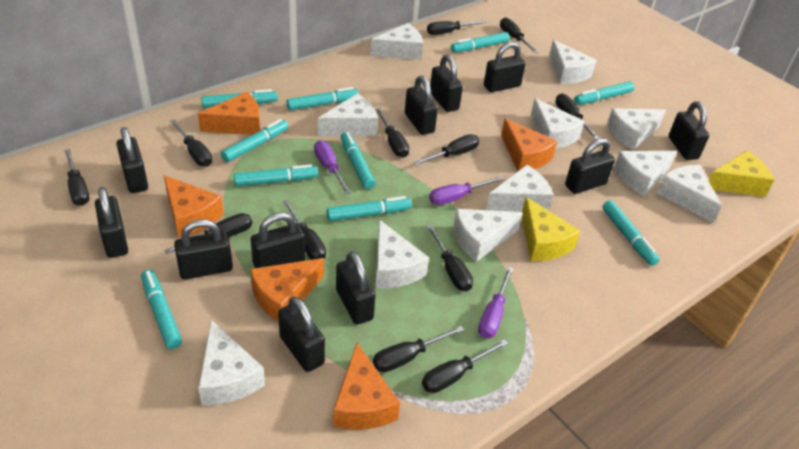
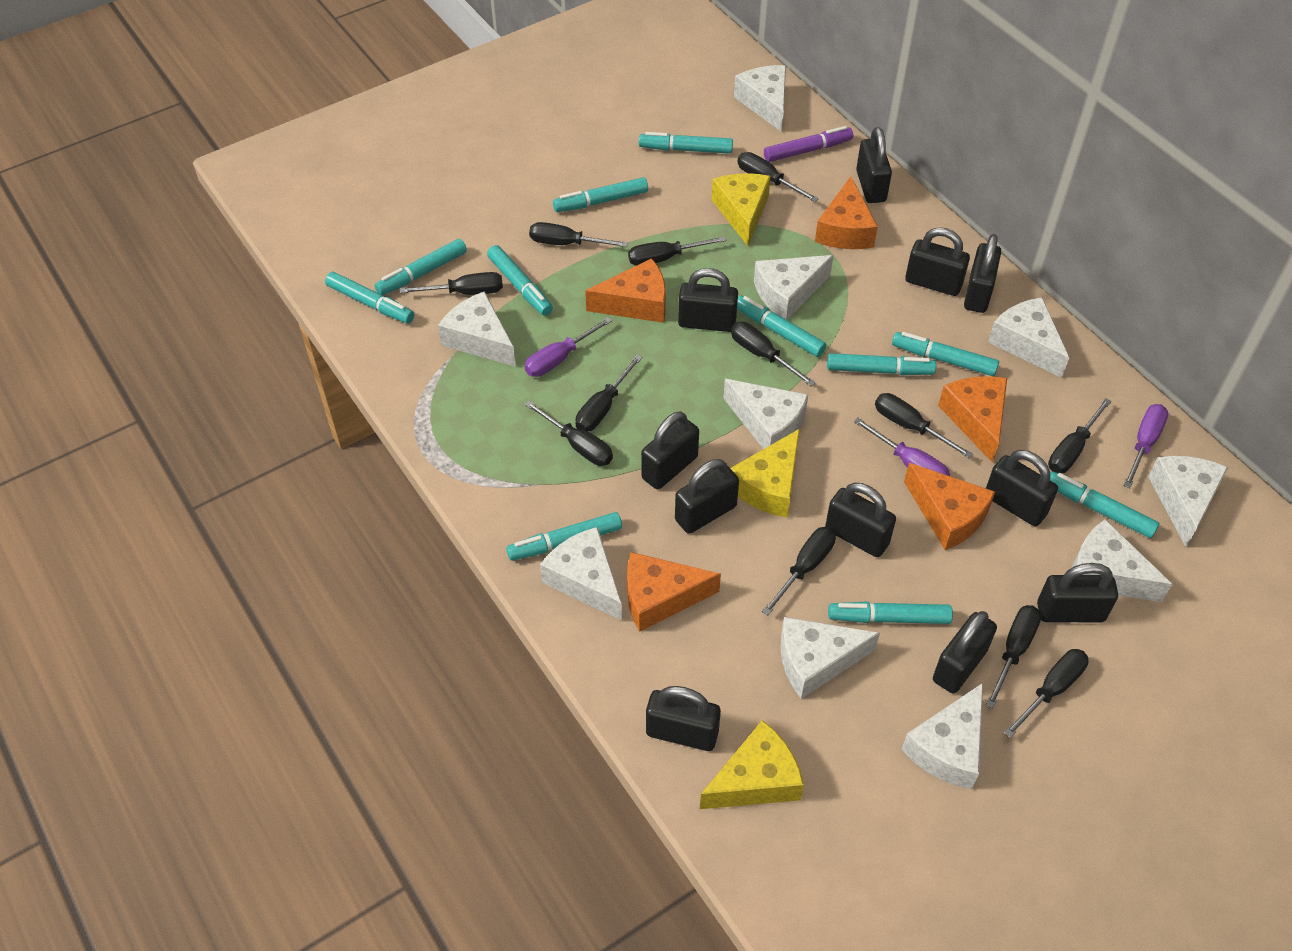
purple marker: none = 0 -> [764,126,853,162] = 1
turquoise marker: [141,270,182,349] [201,89,278,108] [221,119,288,162] [234,164,318,186] [286,87,359,111] [326,196,412,221] [341,132,376,189] [451,32,510,53] [574,81,634,105] [602,200,660,266] = 10 -> [325,272,414,324] [375,239,467,295] [487,245,553,316] [506,512,622,561] [553,177,648,212] [639,132,733,154] [737,296,826,357] [827,353,936,375] [828,601,953,624] [892,332,999,376] [1050,471,1160,538] = 11
white cheese: [198,320,265,406] [318,94,378,136] [370,23,423,60] [375,220,429,289] [453,209,523,262] [486,165,553,212] [530,98,585,149] [549,40,597,84] [607,108,666,150] [614,151,677,196] [657,165,722,223] = 11 -> [438,291,516,367] [540,527,622,620] [723,379,808,449] [734,65,786,132] [754,255,833,320] [780,617,880,699] [901,683,983,789] [988,297,1069,378] [1072,519,1172,602] [1148,456,1228,547] = 10
yellow cheese: [522,197,580,261] [709,151,774,197] = 2 -> [700,720,804,809] [712,173,771,246] [730,429,799,518] = 3

